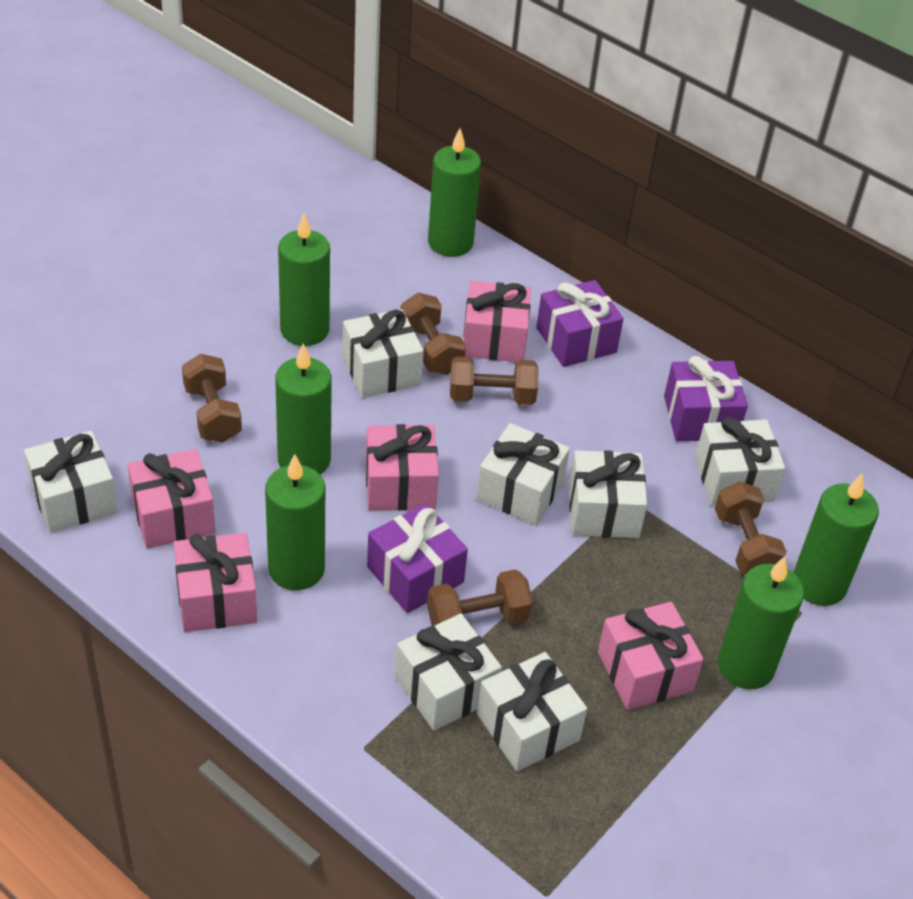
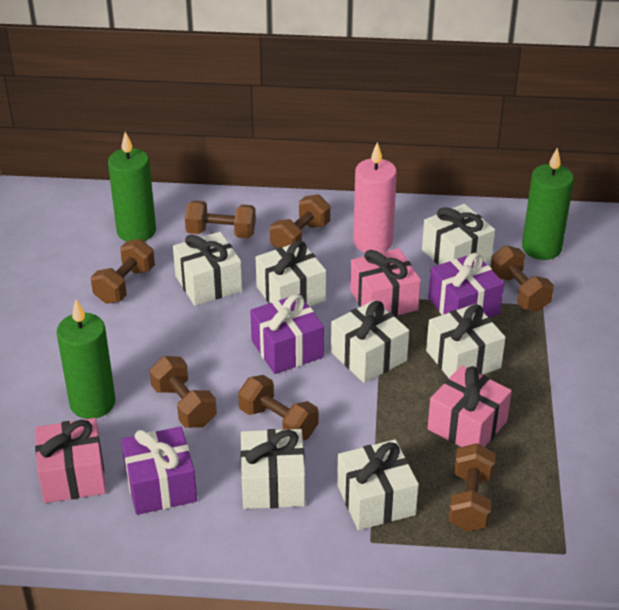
brown dumbbell: [182,354,242,443] [401,293,466,375] [427,569,533,626] [450,356,539,405] [715,481,787,575] = 5 -> [91,239,155,304] [149,356,217,428] [185,200,256,238] [238,375,319,440] [270,194,330,248] [448,443,495,532] [490,245,554,312] = 7
green candle: [265,454,325,590] [275,344,332,474] [278,214,330,346] [428,128,481,257] [718,556,804,689] [793,473,879,606] = 6 -> [56,300,115,419] [108,132,156,241] [522,147,574,260] = 3
pink candle: none = 0 -> [353,142,397,253] = 1
pink gift: [128,449,215,549] [174,533,257,632] [366,424,439,511] [463,281,531,362] [598,602,704,710] = 5 -> [35,418,106,503] [350,248,421,316] [428,366,512,447] = 3

